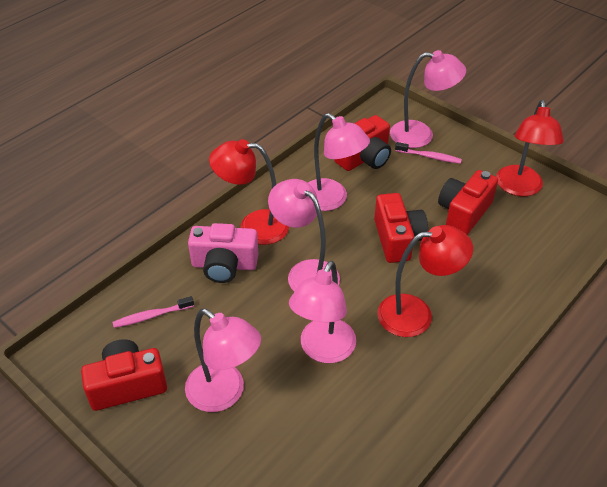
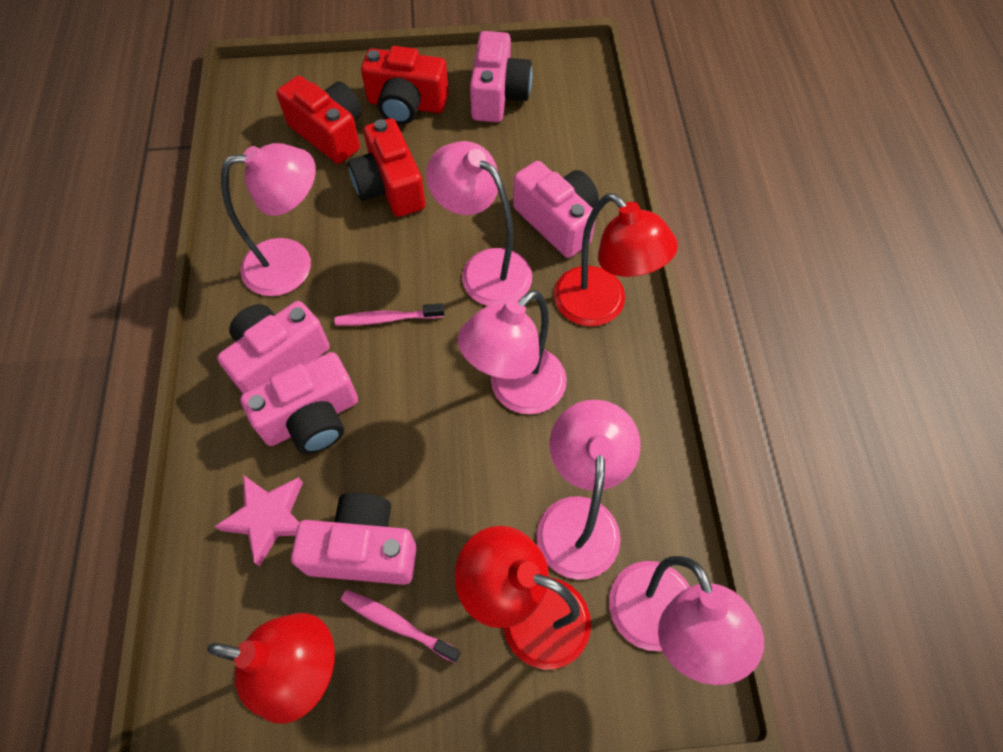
pink camera: [188,223,258,283] = 1 -> [217,301,330,394] [240,352,358,454] [291,493,417,585] [470,31,532,122] [513,161,599,258] = 5
pink star: none = 0 -> [215,475,303,567] = 1
red camera: [81,339,167,411] [334,115,391,171] [374,193,428,263] [438,170,498,235] = 4 -> [277,76,362,164] [348,118,425,217] [361,46,449,125] = 3

